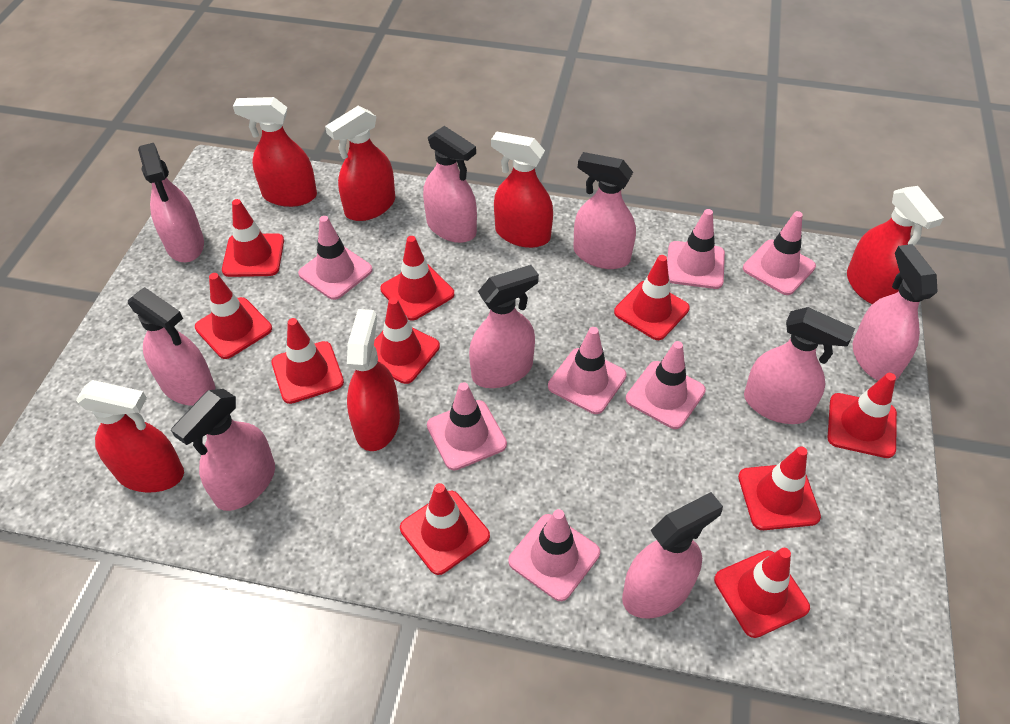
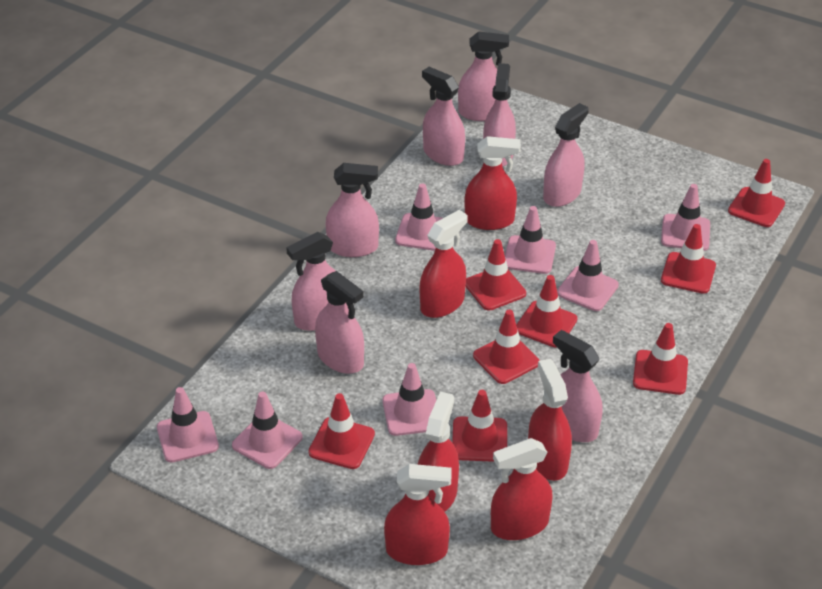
pink spray bottle: [128,287,215,406] [138,143,204,262] [171,389,275,511] [423,126,477,243] [469,265,539,388] [573,152,636,269] [622,492,723,619] [744,307,855,424] [853,244,937,381] = 9 -> [286,232,335,331] [315,271,364,374] [326,163,379,257] [422,67,465,166] [458,31,509,121] [483,63,516,167] [543,103,589,207] [553,330,603,442] = 8
red traffic cone: [195,273,272,359] [222,199,284,277] [271,318,344,404] [374,297,440,384] [380,236,454,321] [400,483,490,575] [614,255,690,340] [714,548,810,638] [738,446,821,530] [827,373,897,458] = 10 -> [308,393,375,469] [452,390,507,462] [466,239,526,311] [473,310,540,384] [516,275,577,348] [633,323,688,395] [661,224,716,294] [728,159,785,227] = 8

